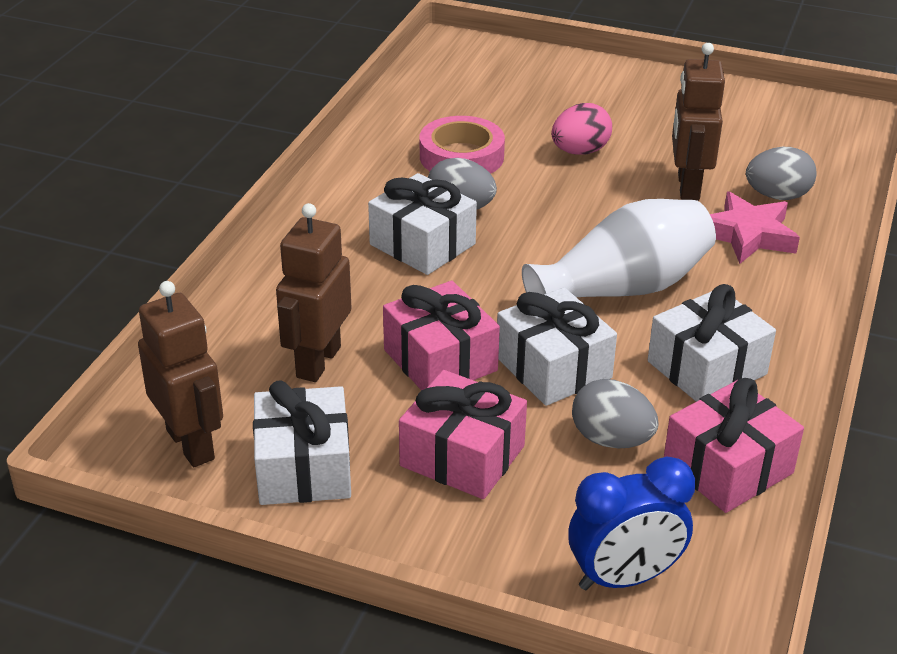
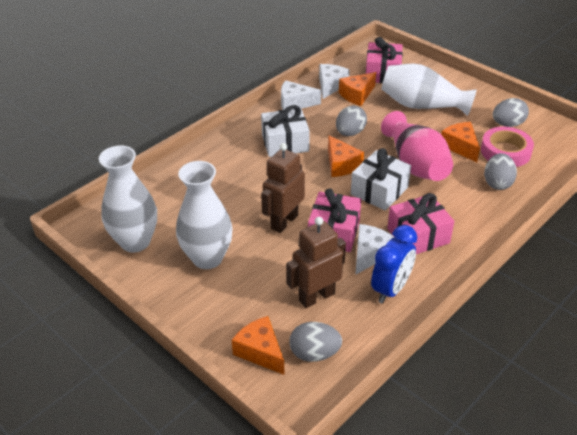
brown robot: [138,281,223,467] [276,203,352,382] [672,43,725,201] = 3 -> [261,143,305,233] [286,217,346,308] = 2
grey egg: [428,158,497,209] [572,379,658,448] [746,147,817,200] = 3 -> [289,322,342,362] [336,105,367,136] [484,153,517,190] [493,98,529,127] = 4
orange cheese: none = 0 -> [232,316,284,375] [328,135,364,177] [339,72,376,106] [441,122,480,162] = 4
pink egg: [552,103,612,155] = 1 -> none = 0
pink star: [710,191,800,264] = 1 -> none = 0
pink vase: none = 0 -> [381,111,453,181] = 1
white cheese: none = 0 -> [281,80,321,110] [319,64,350,99] [355,224,394,275] = 3
white gift: [253,380,351,505] [368,173,477,275] [497,287,617,406] [648,284,776,402] = 4 -> [261,105,310,157] [351,148,411,210] = 2
white vase: [522,199,716,297] = 1 -> [99,145,157,253] [176,161,233,269] [381,63,477,116] = 3

